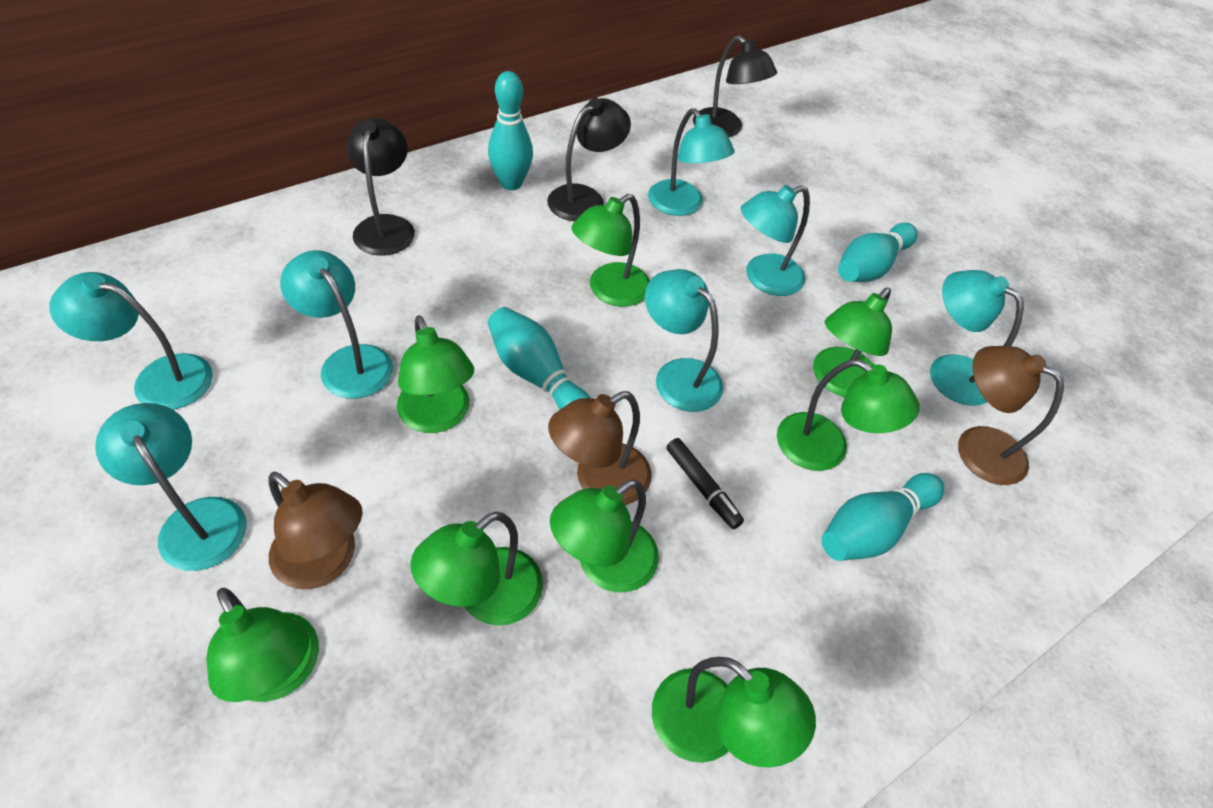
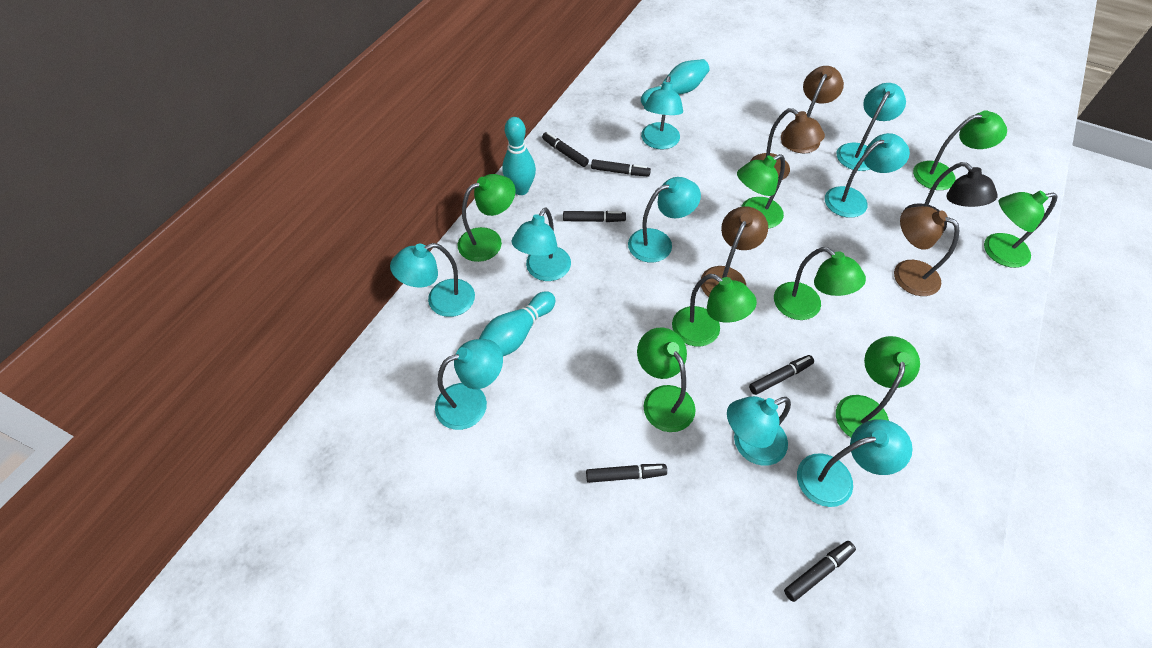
black lamp: [347,118,415,256] [547,98,631,221] [693,35,777,137] = 3 -> [904,162,998,231] = 1
black marker: [666,438,744,529] = 1 -> [542,132,589,167] [563,211,626,222] [586,464,667,483] [591,159,651,176] [749,355,814,395] [784,541,856,602] = 6
brown lamp: [268,472,363,589] [548,391,652,505] [958,346,1064,485] = 3 -> [700,206,768,297] [751,108,825,180] [781,66,844,154] [894,206,959,296] = 4
turquoise bowling pin: [488,71,533,190] [488,307,591,410] [821,473,944,561] [838,222,918,282] = 4 -> [479,292,556,356] [502,117,536,195] [641,59,709,106] = 3
turquoise lamp: [49,272,213,410] [95,403,246,571] [280,250,393,399] [645,269,723,412] [648,108,735,216] [741,185,810,296] [930,270,1024,406] = 7 -> [390,243,475,317] [435,339,503,430] [512,208,571,281] [628,177,701,263] [641,76,683,149] [727,396,791,466] [797,419,913,507] [825,133,910,218] [837,83,906,171] = 9

